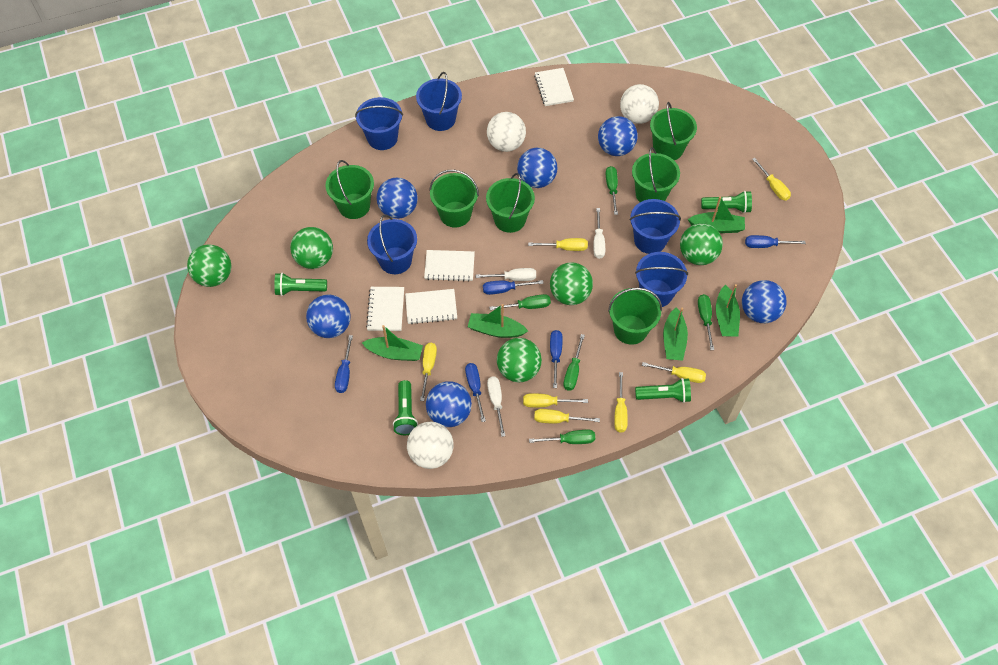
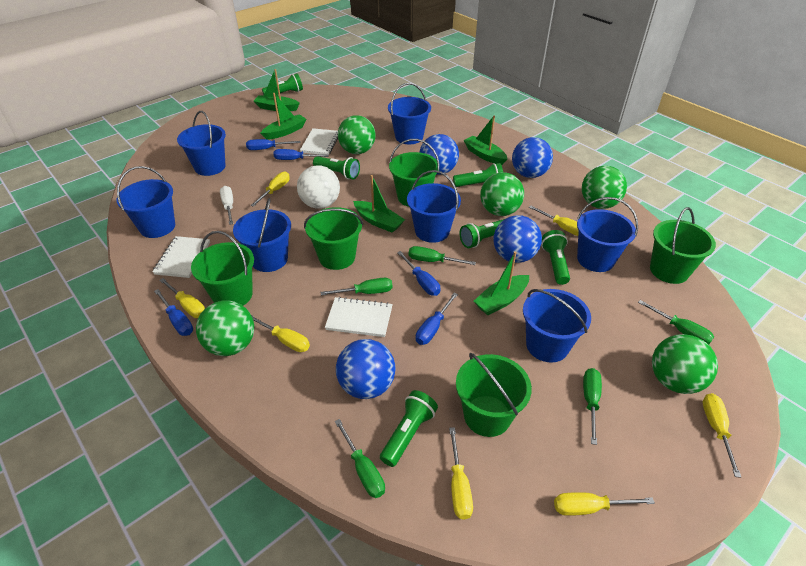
blue ball: [306,295,351,338] [376,177,418,219] [426,381,472,427] [517,148,557,188] [598,116,638,156] [742,280,787,323] = 6 -> [336,339,395,399] [419,134,459,175] [493,215,542,263] [512,137,553,178] = 4
blue bucket: [355,97,403,150] [367,214,417,274] [416,72,462,131] [629,199,681,254] [635,252,688,307] = 5 -> [117,166,175,238] [177,111,226,176] [233,198,291,272] [388,83,431,144] [407,170,461,243] [523,289,591,362] [577,197,638,272] = 7
green bucket: [325,160,374,219] [429,170,479,227] [486,173,535,233] [608,288,662,345] [632,147,680,202] [650,102,697,160] = 6 -> [191,231,254,306] [304,207,363,270] [389,139,440,207] [456,353,532,437] [650,207,716,284] = 5
green flashlight: [274,273,327,296] [393,380,418,435] [635,378,691,403] [701,191,752,213] = 4 -> [262,73,303,95] [313,156,360,179] [380,390,438,467] [453,163,503,187] [459,219,504,248] [541,230,570,285] = 6
white ball: [407,422,454,469] [487,112,526,152] [620,84,659,124] = 3 -> [297,165,340,209] = 1
white notebook: [366,287,404,331] [405,289,457,324] [424,250,475,282] [534,68,574,106] = 4 -> [152,236,210,278] [300,128,338,155] [325,297,393,337] = 3
white screwdriver: [476,268,536,281] [487,376,505,437] [593,208,605,259] = 3 -> [220,186,233,225] = 1

